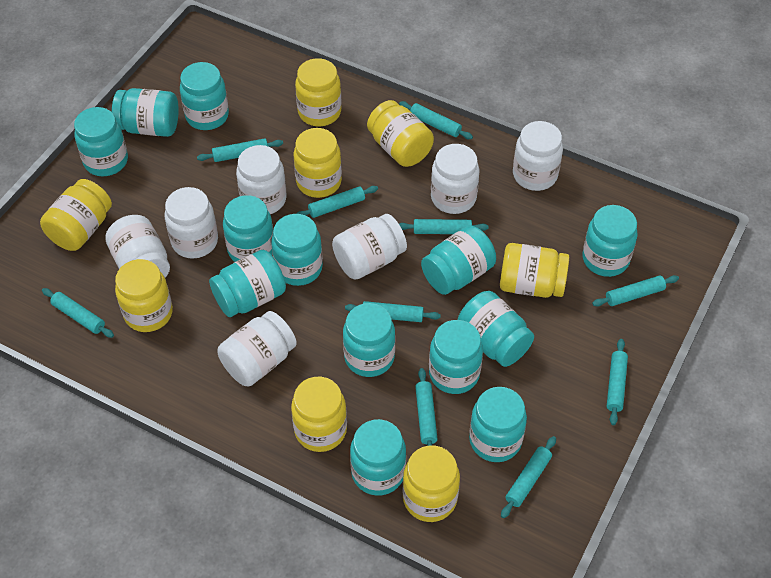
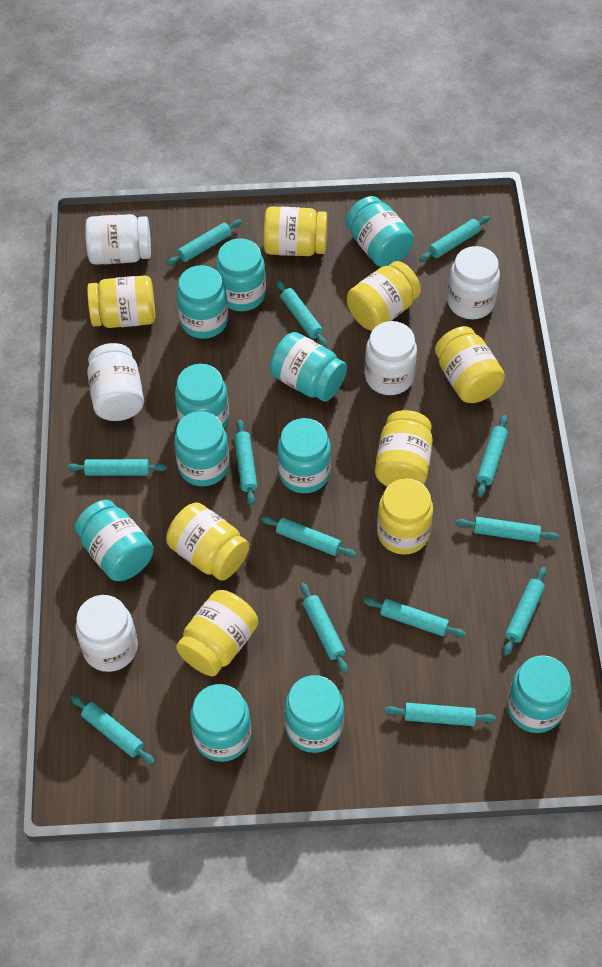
turquoise jar: [74,107,128,176] [112,88,179,137] [180,62,229,130] [209,250,286,317] [223,195,273,262] [271,214,323,286] [343,303,395,377] [350,419,406,496] [421,226,496,295] [429,320,483,394] [458,291,534,367] [469,387,527,462] [582,205,638,277] = 13 -> [75,500,154,581] [174,411,229,486] [175,364,229,428] [176,265,228,339] [190,684,251,762] [216,238,266,311] [270,332,347,402] [278,418,331,493] [285,675,344,753] [346,196,414,267] [507,655,571,733] = 11
turquoise rolling pin: [42,288,114,338] [197,138,283,162] [296,186,378,218] [345,301,441,322] [399,101,473,139] [399,219,488,234] [415,368,438,446] [501,436,556,518] [592,275,679,307] [607,339,628,425] = 10 -> [66,459,167,476] [71,695,155,765] [167,219,242,266] [234,419,257,505] [261,516,357,558] [277,281,327,347] [300,583,348,673] [364,598,466,637] [385,703,496,726] [419,216,490,262] [456,517,559,542] [477,415,508,497] [504,567,546,656] = 13
white jar: [105,215,170,278] [165,187,218,259] [217,311,297,386] [236,145,287,214] [332,214,407,280] [431,144,479,214] [513,121,563,191] = 7 -> [76,595,138,672] [85,214,151,265] [87,343,144,421] [365,321,417,395] [447,246,500,319] = 5

